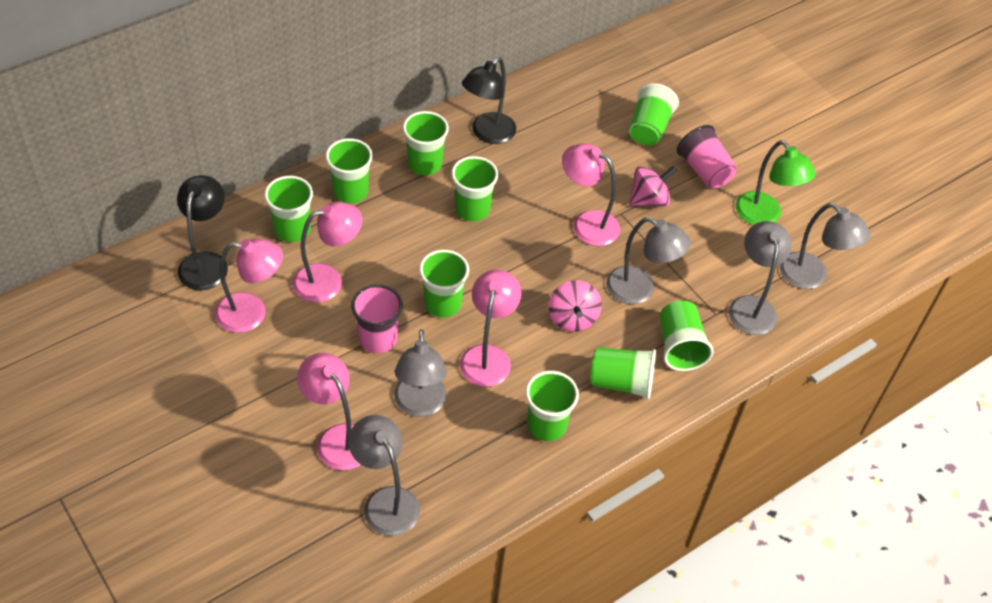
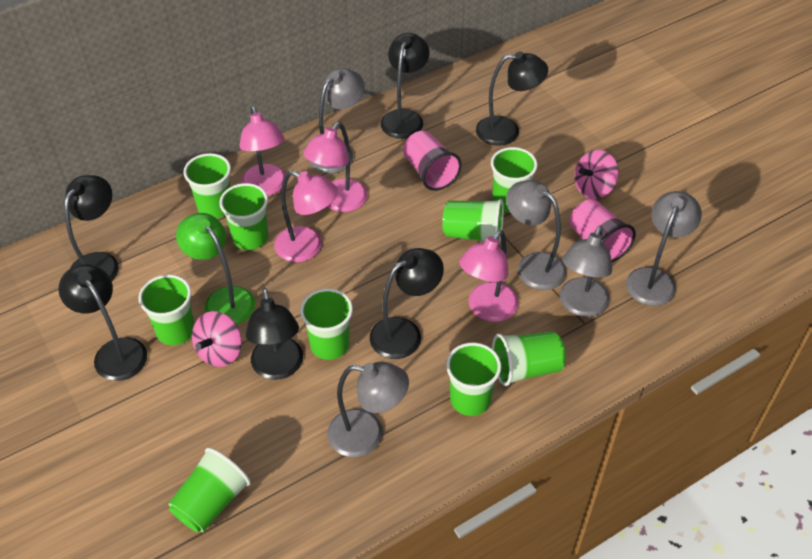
black lamp: [177,175,228,290] [462,57,516,144] = 2 -> [59,264,147,381] [64,175,119,281] [246,288,303,380] [370,248,444,359] [381,33,430,139] [476,51,548,146] = 6
pink lamp: [215,238,283,333] [292,202,362,303] [297,353,361,470] [460,270,521,387] [562,143,620,246] = 5 -> [239,106,286,196] [274,170,338,262] [303,122,368,212] [459,230,519,322] = 4

